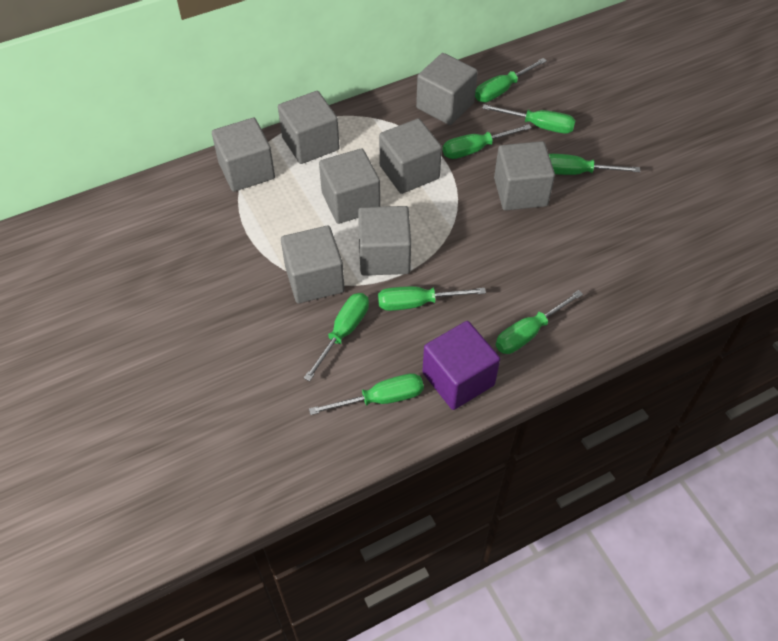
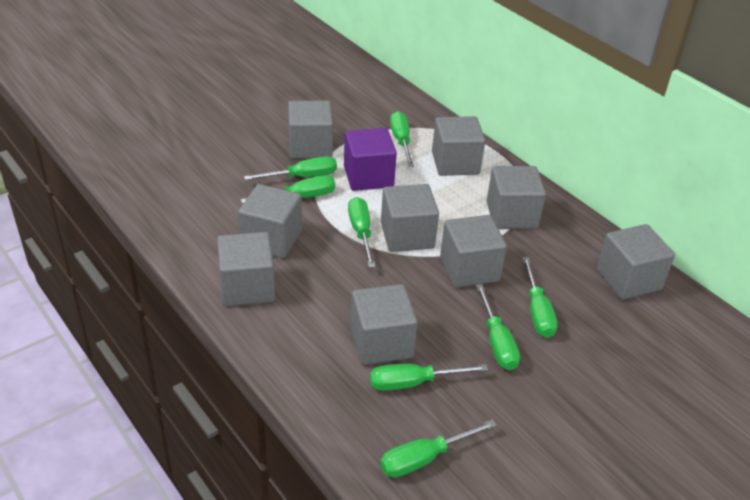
grey cube: [212,118,275,192] [278,91,340,164] [281,226,345,303] [319,148,380,224] [358,206,411,276] [379,118,442,194] [416,53,478,125] [494,141,555,211] = 8 -> [217,232,275,306] [238,184,302,258] [288,100,333,159] [351,284,418,365] [381,184,439,252] [432,116,485,176] [440,215,507,288] [487,166,546,229] [597,224,675,299] = 9

